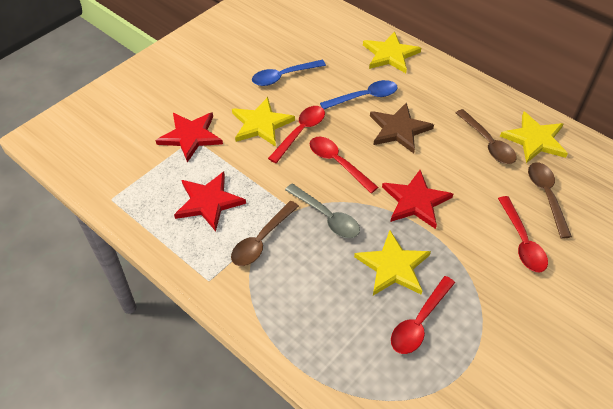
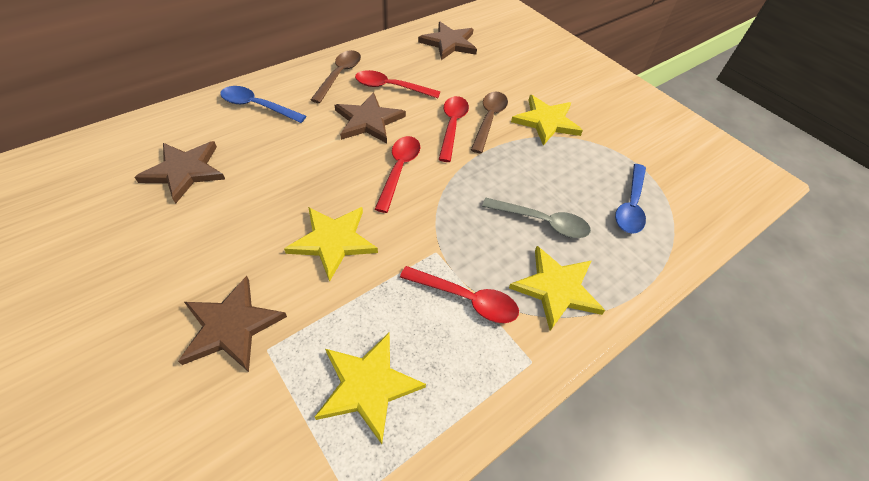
brown spoon: [231,201,299,266] [456,109,517,164] [528,162,572,239] = 3 -> [311,50,361,103] [471,92,508,153] = 2
brown star: [370,102,434,153] = 1 -> [134,141,225,204] [178,276,287,372] [334,92,406,143] [418,22,477,60] = 4
red star: [156,112,223,163] [174,172,246,231] [382,170,453,229] = 3 -> none = 0

